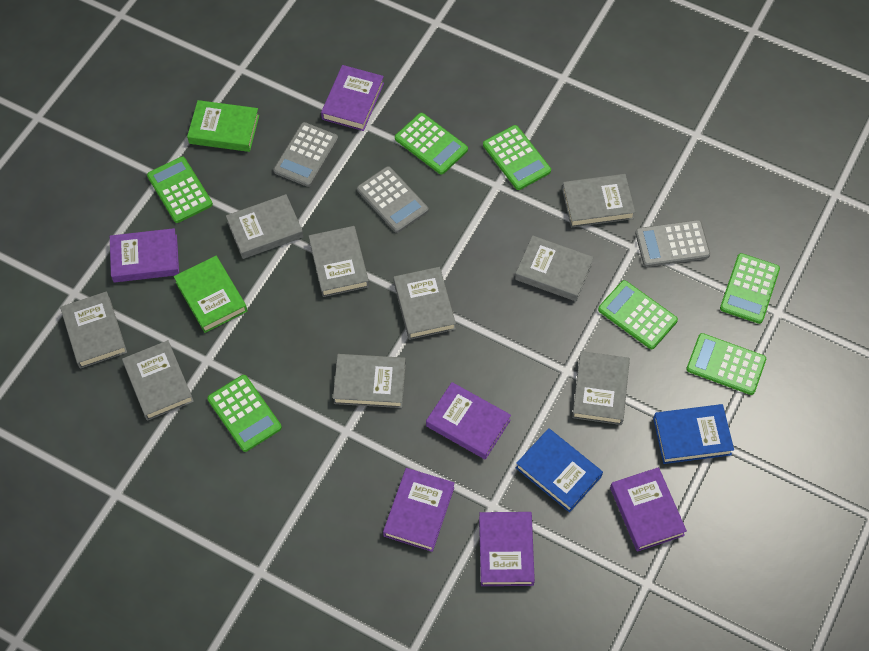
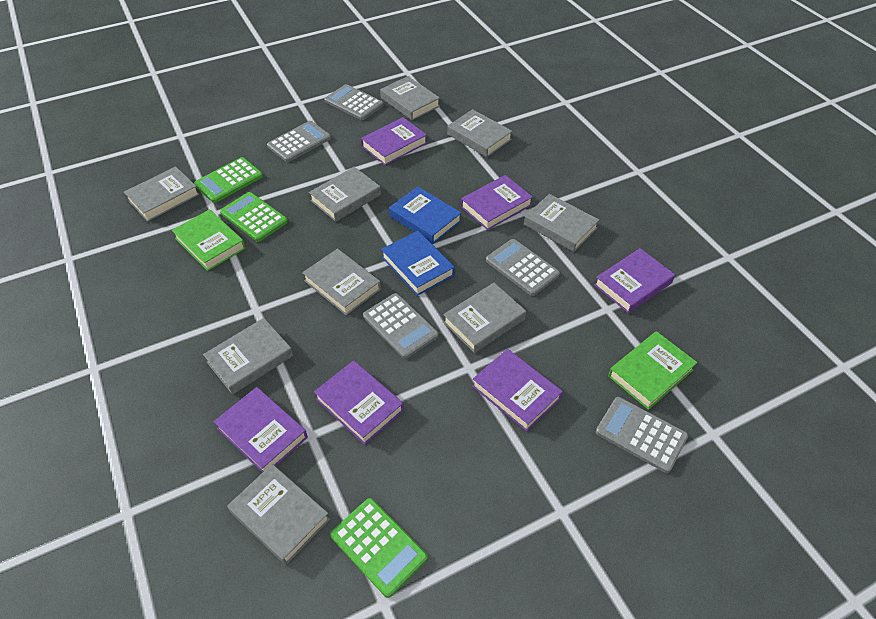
green calculator: [147,157,213,223] [207,375,282,452] [395,113,468,175] [483,125,551,190] [598,280,678,349] [686,333,766,395] [720,253,780,324] = 7 -> [194,157,263,203] [220,192,288,242] [330,498,428,598] = 3
grey calculator: [274,122,338,187] [357,166,428,233] [635,220,710,267] = 3 -> [267,121,331,162] [325,84,384,120] [363,293,439,359] [486,239,560,296] [596,397,688,473] = 5

